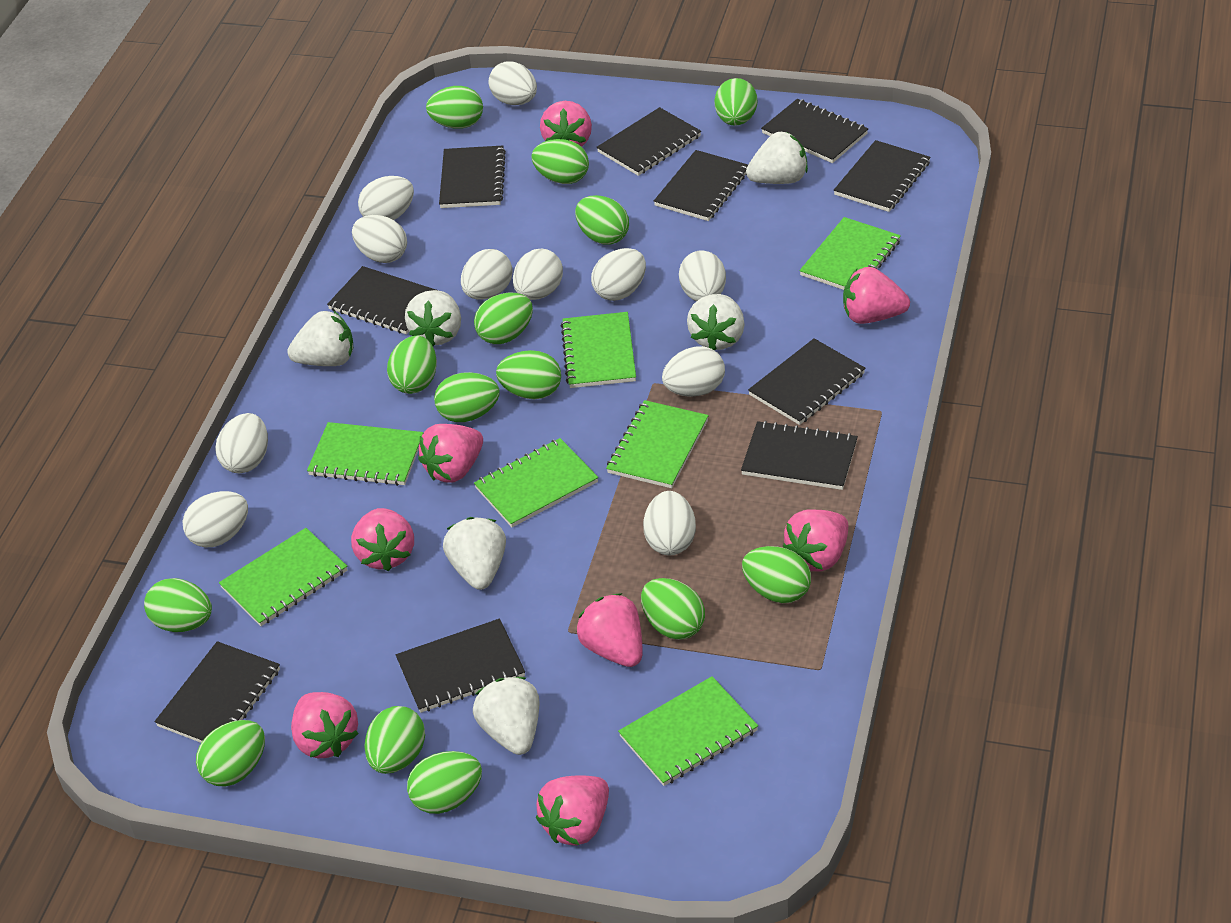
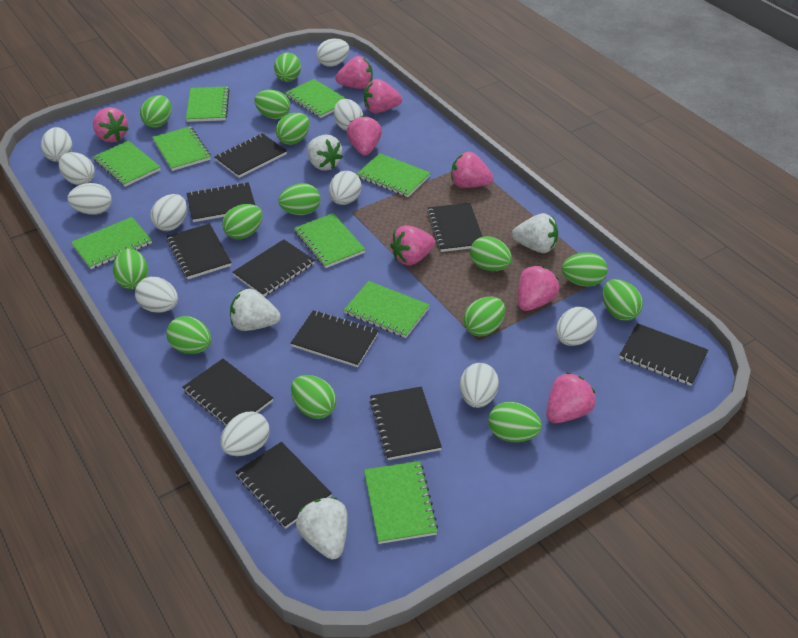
green notebook: [219,528,347,626] [307,422,423,486] [474,438,598,527] [561,312,636,388] [606,400,709,488] [618,676,758,786] [800,217,901,290] = 7 -> [71,217,152,269] [93,141,161,187] [152,126,211,171] [186,86,230,122] [285,79,346,118] [294,213,366,268] [344,281,430,338] [357,153,430,197] [364,461,438,544] = 9
white strawberry: [287,311,353,366] [405,290,461,346] [443,517,506,590] [473,677,540,755] [687,294,745,351] [746,132,808,184] = 6 -> [230,289,281,331] [296,497,348,559] [307,135,343,171] [512,213,558,253] = 4

